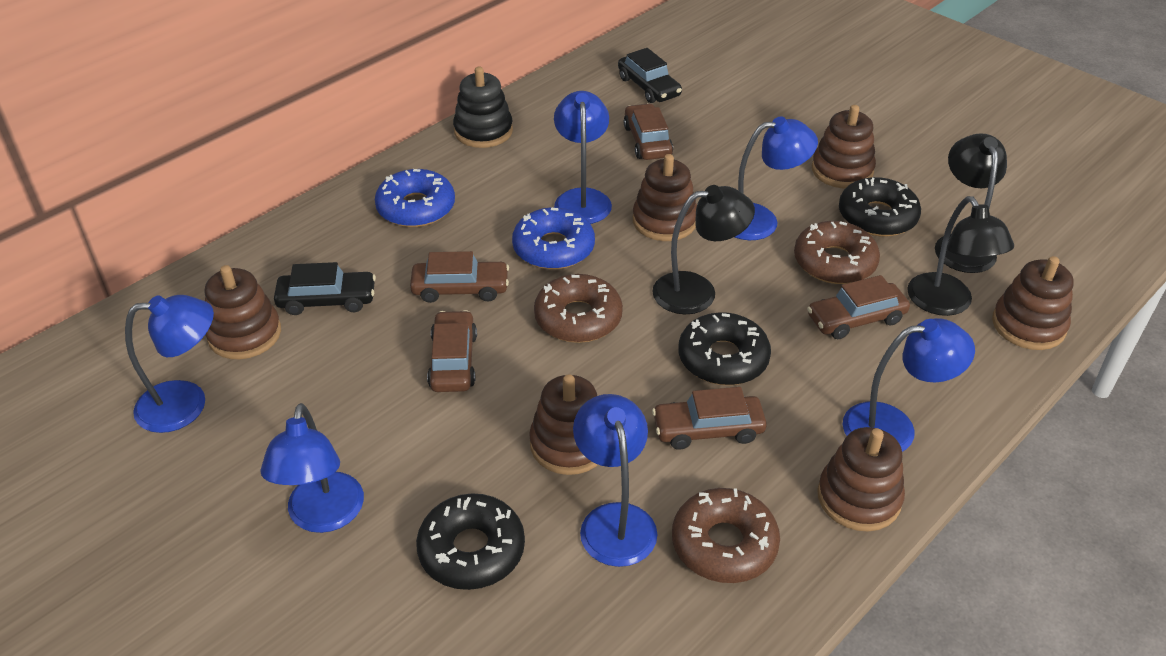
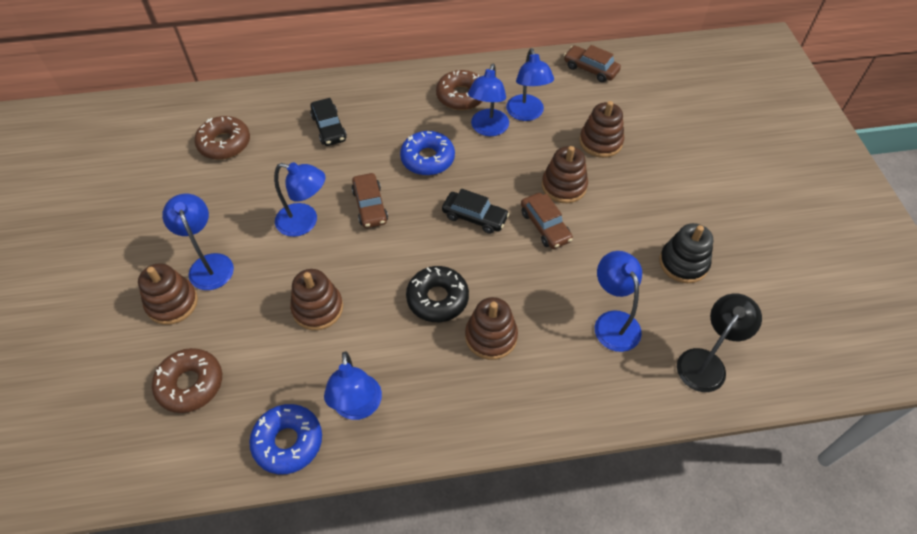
black donut: [416,493,525,590] [679,312,771,385] [839,177,921,237] = 3 -> [406,266,469,322] = 1
black lamp: [652,185,755,314] [907,196,1014,316] [935,133,1007,273] = 3 -> [677,294,762,392] = 1
brown car: [410,251,509,303] [427,310,477,392] [623,103,673,160] [652,387,767,450] [807,275,910,339] = 5 -> [352,173,388,228] [521,193,573,249] [564,45,621,82] = 3
brown stacking toy: [205,265,281,359] [529,374,598,475] [633,154,697,241] [812,105,876,188] [817,427,905,532] [992,256,1074,350] = 6 -> [138,263,198,325] [290,269,343,330] [465,297,518,360] [542,146,588,203] [579,101,624,158] = 5

